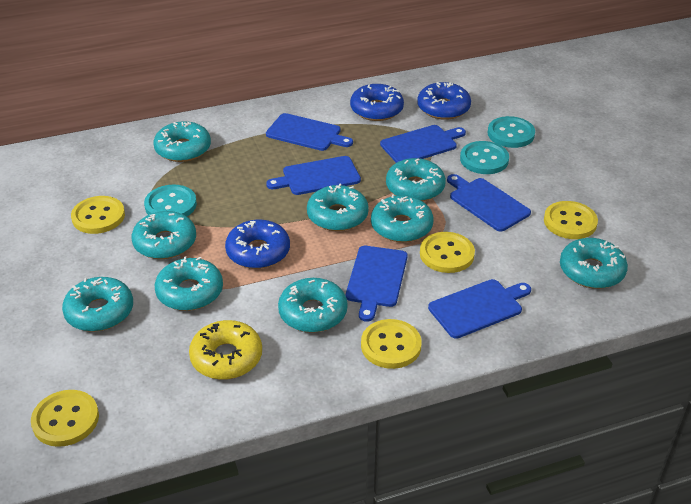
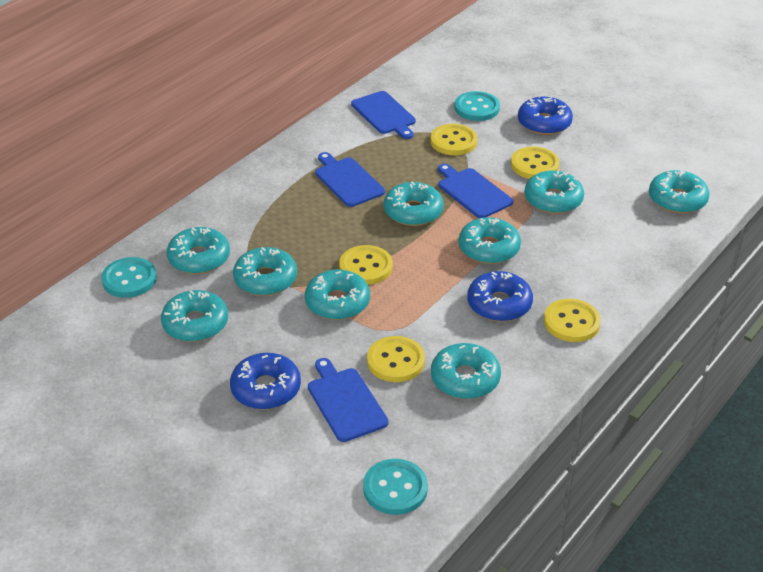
blue cutting board: [266,113,353,151] [266,156,361,195] [346,246,408,322] [380,125,466,163] [428,279,531,339] [447,174,531,232] = 6 -> [308,358,389,442] [315,152,385,207] [351,91,416,139] [438,164,513,218] = 4
yellow donut: [189,320,262,380] = 1 -> none = 0

